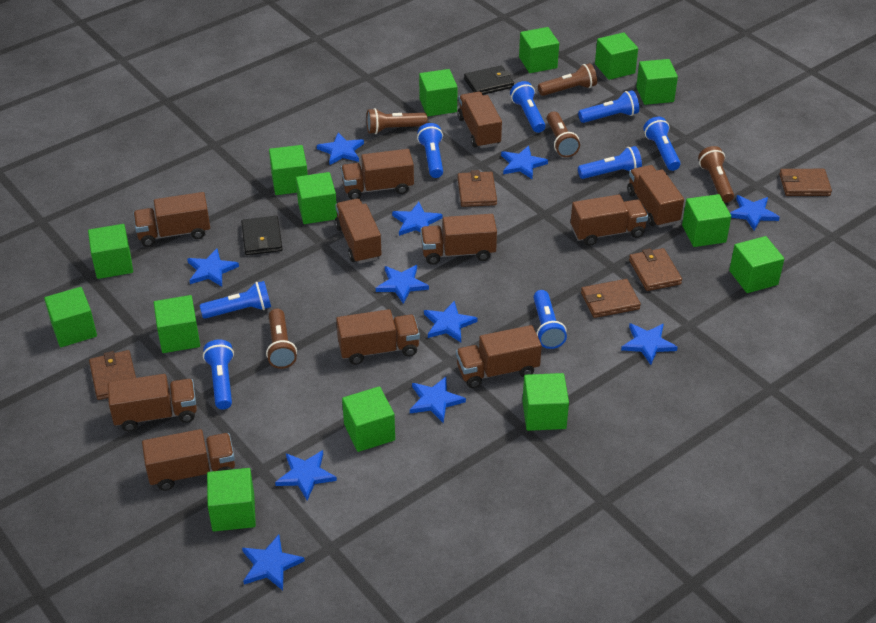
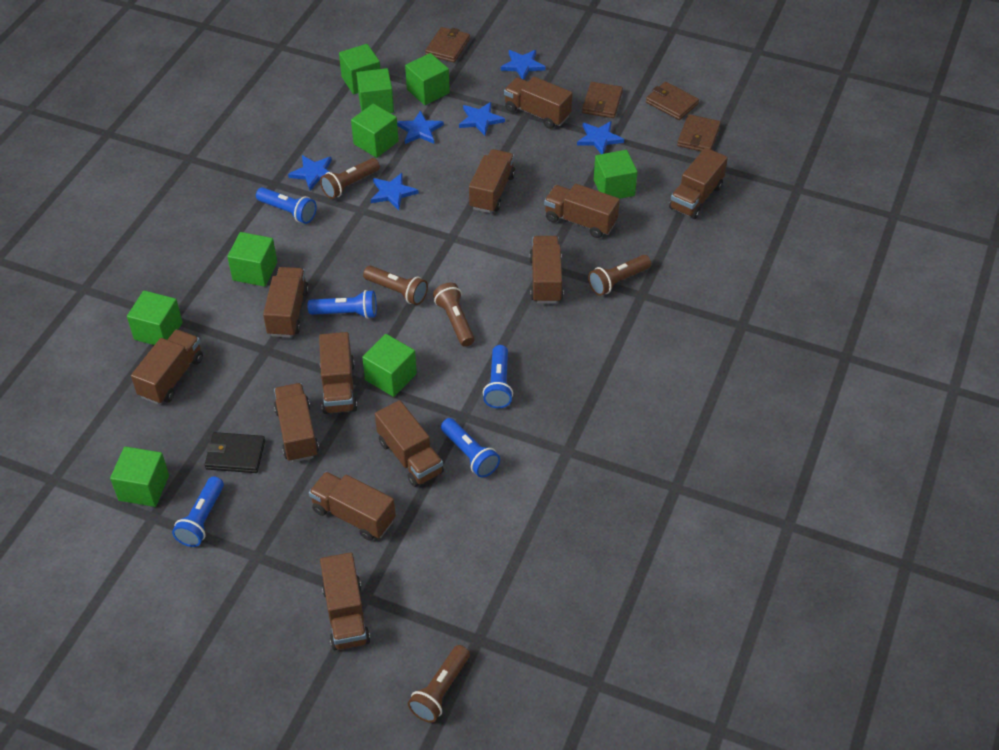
black wallet: [241,216,283,255] [464,65,514,95] = 2 -> [205,432,265,473] = 1
blue flashlight: [200,281,271,319] [203,339,234,409] [417,123,443,178] [510,81,546,133] [533,290,567,349] [578,90,639,123] [578,146,642,179] [643,117,680,171] = 8 -> [172,476,224,547] [256,187,317,224] [308,290,377,319] [441,418,500,478] [483,345,513,408] = 5
blue star: [187,248,239,287] [242,535,305,590] [275,450,337,500] [317,133,364,165] [376,265,429,304] [392,202,442,236] [410,377,466,423] [424,301,477,342] [501,146,548,179] [621,323,678,365] [730,195,780,231] = 11 -> [288,155,332,191] [370,173,419,210] [397,110,444,144] [459,102,505,136] [500,50,546,80] [577,121,624,154] = 6
brown truck: [108,374,197,432] [133,192,210,247] [142,429,235,491] [335,198,382,264] [336,309,420,365] [341,149,414,200] [421,214,497,265] [456,325,542,388] [457,92,502,149] [571,195,648,246] [627,165,684,228] = 11 -> [131,329,203,404] [263,267,309,338] [274,383,319,462] [309,472,396,541] [319,332,357,414] [320,552,370,650] [375,400,444,487] [469,149,515,213] [504,76,572,129] [529,236,563,304] [544,183,620,238] [669,148,728,219] = 12
brown wallet: [89,350,136,400] [458,170,497,207] [581,279,641,318] [629,248,682,291] [779,169,832,196] = 5 -> [425,27,470,63] [582,82,623,118] [646,82,699,120] [677,114,721,152] = 4
green cube: [44,287,97,347] [88,224,133,279] [154,295,200,353] [207,468,256,531] [269,145,308,195] [296,172,337,224] [342,386,395,452] [419,69,457,116] [519,27,559,73] [522,373,569,431] [595,32,638,80] [636,59,678,105] [682,194,731,247] [729,236,784,293] = 14 -> [110,446,169,507] [127,290,183,345] [227,232,277,287] [339,44,380,94] [351,104,399,158] [356,68,394,113] [362,334,417,397] [405,53,450,105] [594,150,638,199] = 9

